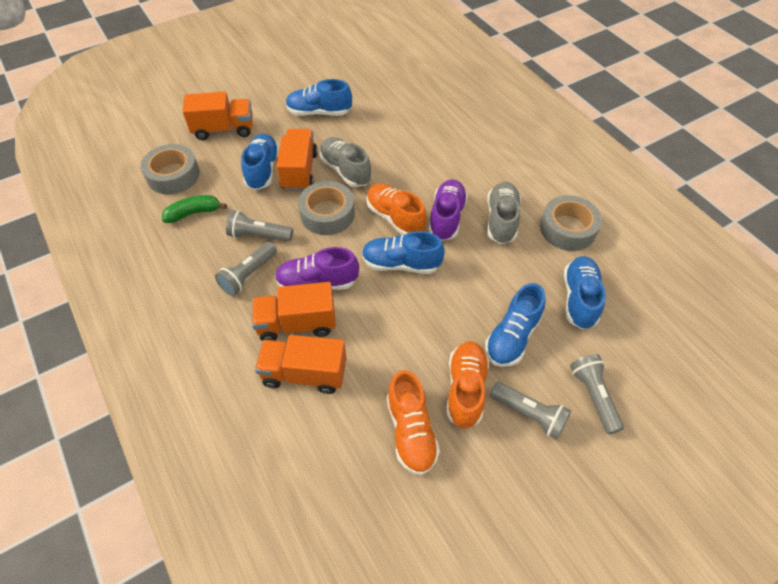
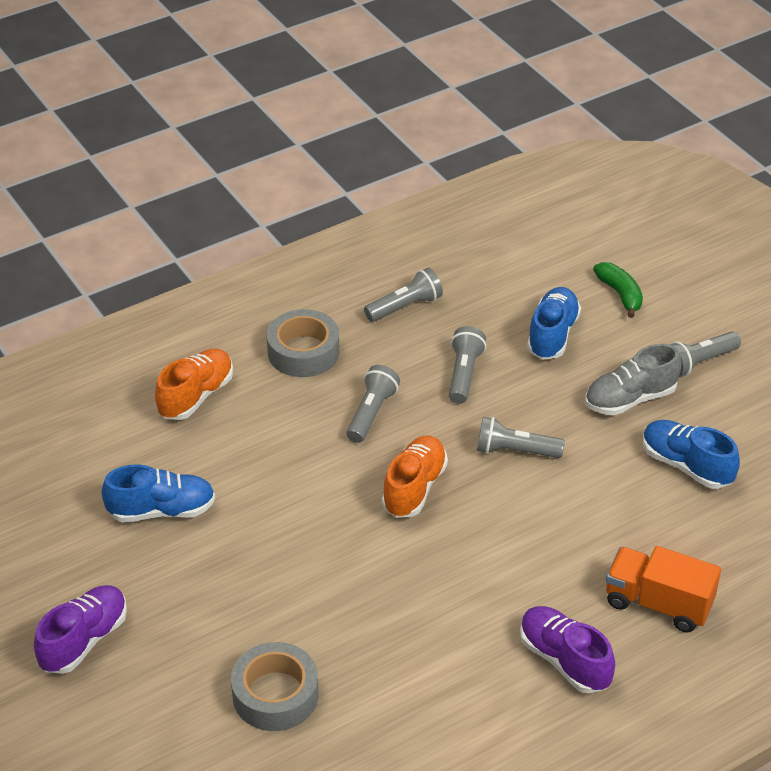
blue shoe: [241,134,279,190] [286,79,352,116] [362,231,445,274] [485,283,545,367] [564,256,606,329] = 5 -> [101,464,215,522] [527,287,581,360] [643,420,740,489] = 3
grey flashlight: [215,242,277,296] [226,210,293,242] [490,382,571,439] [570,354,624,434] = 4 -> [346,365,400,443] [364,267,443,322] [449,326,486,404] [477,417,565,458] [670,331,741,377] = 5
grey shoe: [319,137,372,187] [487,182,521,244] = 2 -> [585,344,682,415] = 1
grey tape: [141,144,200,195] [298,181,355,235] [540,195,602,251] = 3 -> [231,642,318,731] [267,309,339,377] = 2
orange shoe: [367,183,427,235] [387,370,440,475] [446,341,489,429] = 3 -> [155,349,233,420] [382,435,448,518] = 2
orange truck: [182,92,253,140] [252,282,336,341] [255,335,347,394] [276,129,318,191] = 4 -> [606,546,721,633] = 1

